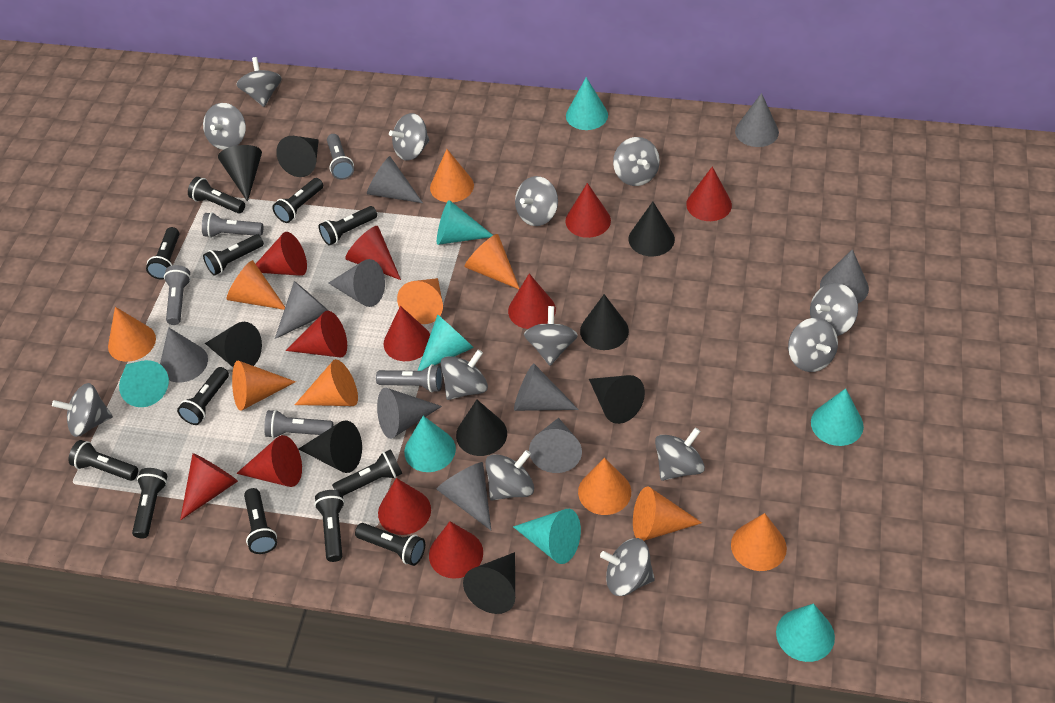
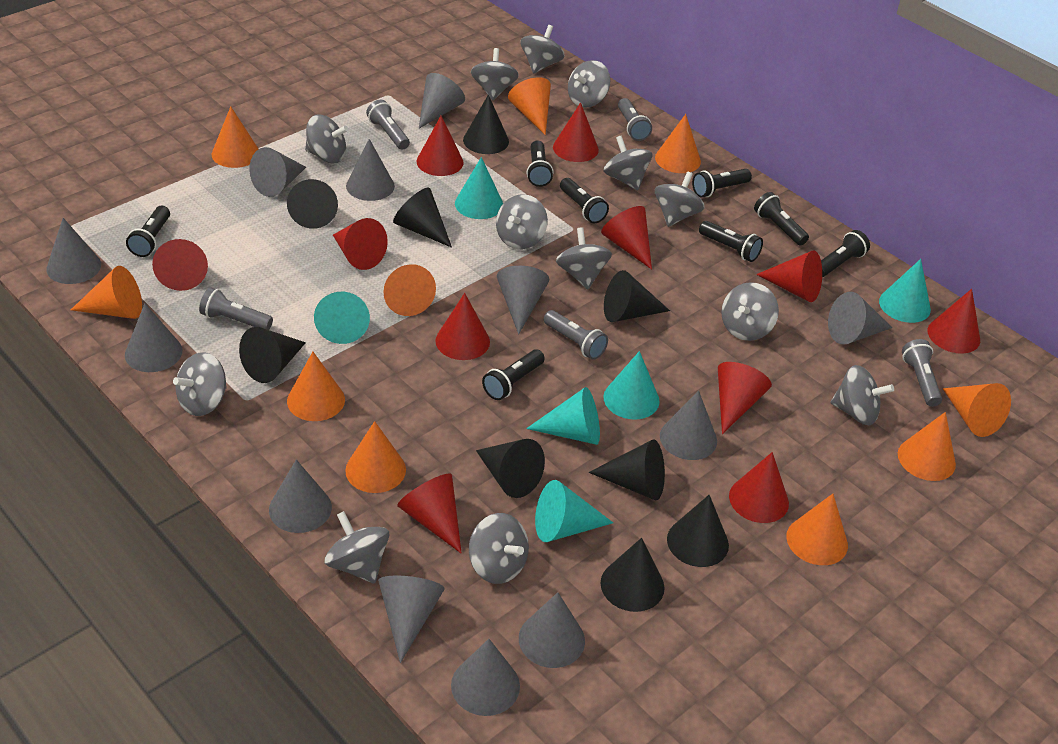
black flashlight: [68,440,138,481] [132,468,167,538] [146,227,179,280] [177,367,229,425] [188,177,245,213] [203,234,264,276] [244,488,277,554] [272,178,323,223] [314,490,345,562] [319,206,377,246] [332,449,402,496] [355,523,425,566] = 12 -> [126,206,170,257] [482,349,545,400] [527,140,554,187] [560,178,609,223] [692,169,752,197] [699,221,763,262] [754,192,809,246] [821,230,870,277] = 8
grey cone: [160,327,208,383] [275,281,328,339] [329,259,385,307] [367,156,423,203] [377,388,442,439] [437,462,491,530] [514,364,579,411] [529,418,582,473] [735,93,779,147] [820,249,869,303] = 10 -> [46,218,101,284] [125,303,182,372] [249,147,306,197] [269,460,332,533] [346,139,395,201] [378,576,445,663] [419,73,465,129] [451,639,520,716] [497,266,549,334] [519,592,585,668] [660,391,717,460] [828,292,892,345] = 12
turquoise cone: [119,360,169,407] [404,416,456,472] [418,314,474,371] [437,200,493,245] [513,509,581,564] [566,77,608,130] [776,603,835,662] [811,388,864,446] = 8 -> [314,292,370,344] [455,157,503,219] [526,387,600,445] [535,480,613,542] [603,351,660,419] [879,259,931,323] = 6

